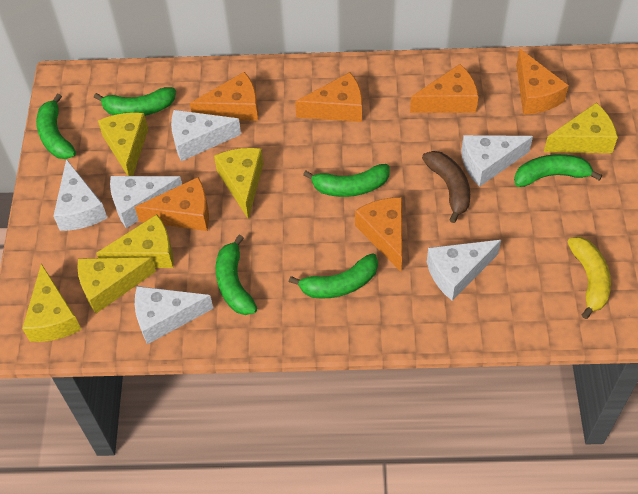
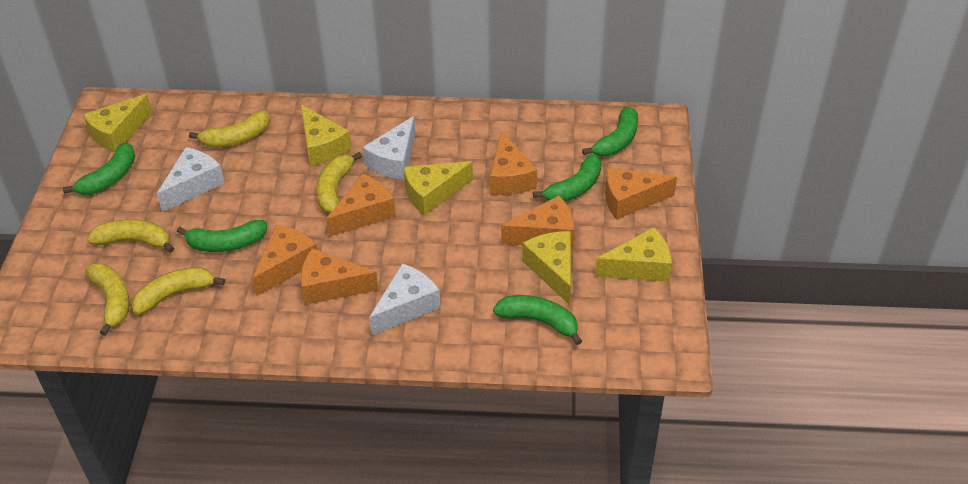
brown banana: [422,151,470,223] = 1 -> none = 0
green banana: [36,93,76,159] [94,87,176,116] [216,235,257,315] [289,253,378,299] [303,164,389,197] [514,154,602,187] = 6 -> [63,142,135,195] [177,220,267,252] [493,295,582,345] [533,154,601,202] [582,107,638,156] = 5
white cheese: [53,159,107,231] [110,176,182,228] [135,286,214,344] [171,110,241,161] [427,240,501,301] [461,135,533,187] = 6 -> [157,147,225,212] [362,116,416,180] [369,263,441,335] = 3
yellow banana: [567,237,611,319] = 1 -> [85,263,130,336] [87,219,174,253] [131,267,225,315] [189,111,270,148] [316,152,362,213] = 5
yellow cheese: [22,264,82,342] [77,257,156,313] [96,214,174,268] [98,113,148,176] [214,148,263,219] [544,103,618,153] = 6 -> [83,94,152,152] [301,105,351,166] [404,161,473,216] [522,231,571,305] [595,227,672,282] = 5

